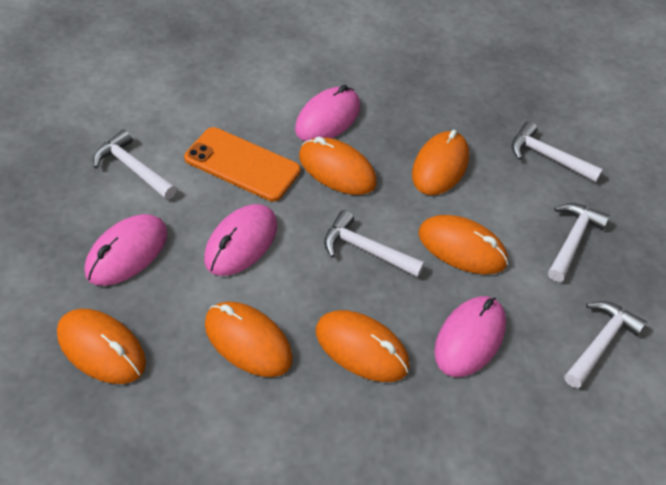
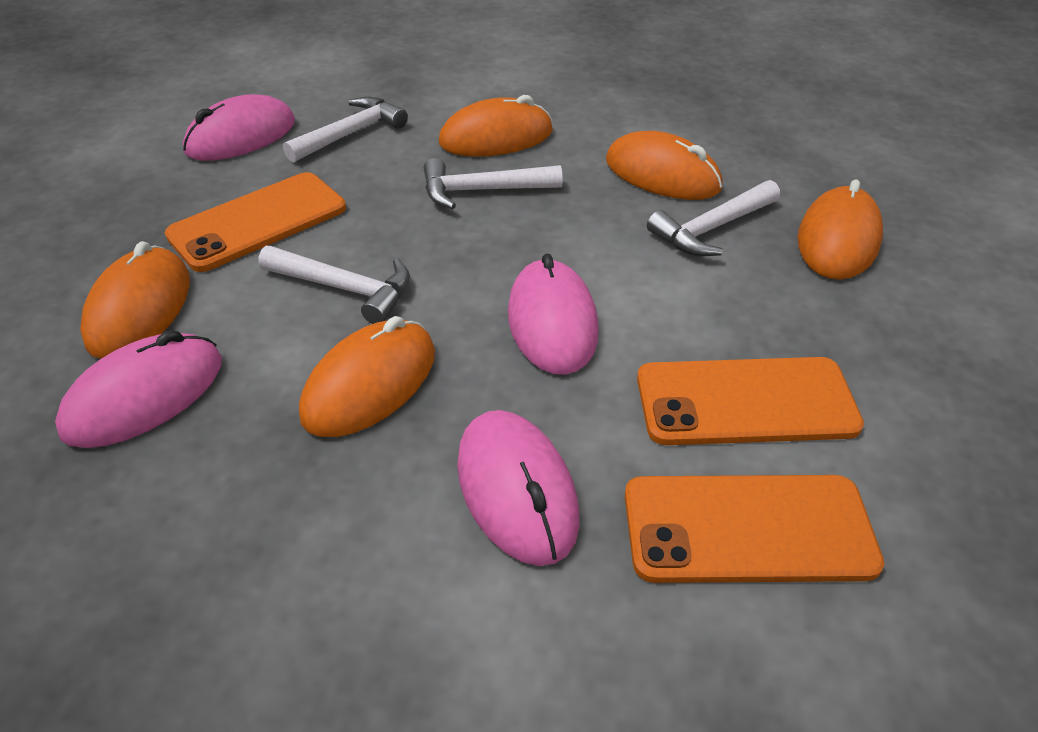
orange mouse: [57,309,146,384] [205,302,293,377] [299,137,377,195] [316,310,410,382] [412,130,469,195] [418,215,508,274] = 6 -> [80,241,190,359] [299,316,435,437] [439,95,553,157] [606,131,723,200] [797,179,883,280] = 5
orange phone: [184,127,301,202] = 1 -> [165,172,346,272] [625,475,884,583] [637,357,864,445] = 3
white hammer: [93,129,177,200] [324,210,425,278] [512,121,603,183] [548,203,610,282] [565,301,647,388] = 5 -> [258,246,410,324] [283,97,408,163] [424,158,562,209] [647,180,780,256] = 4

